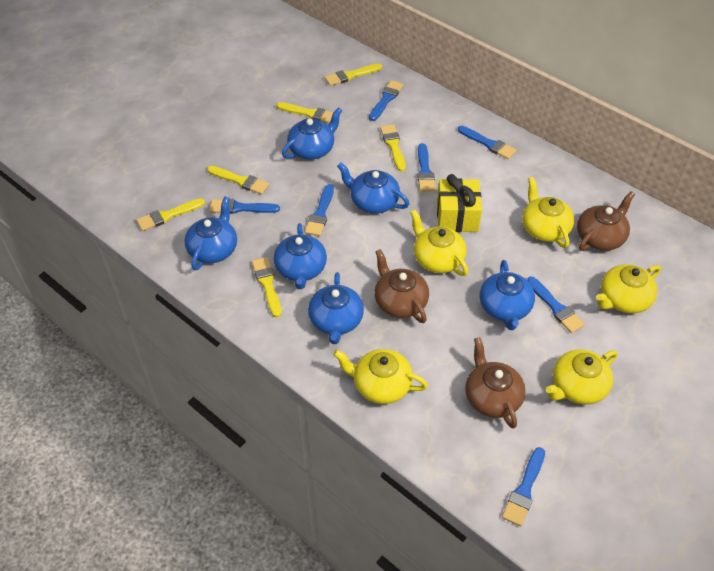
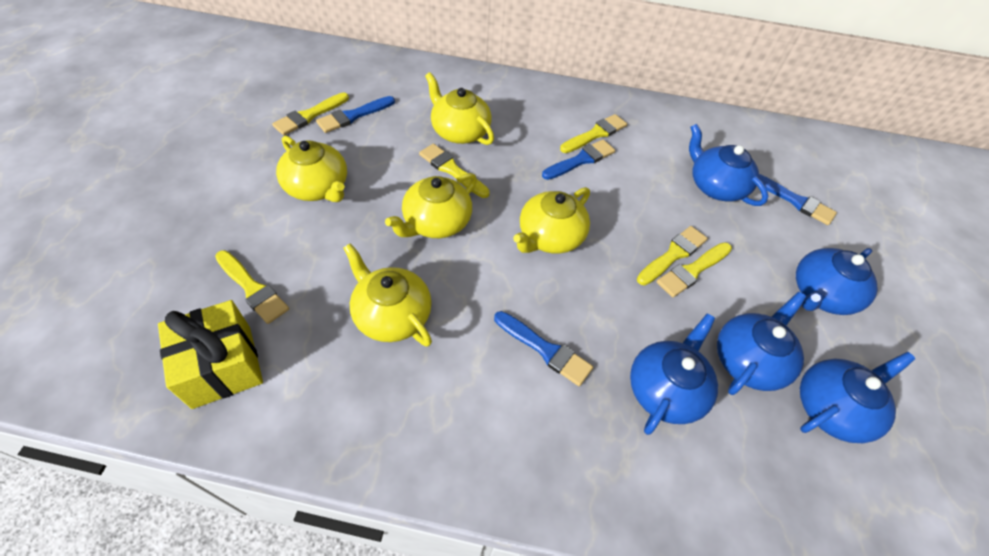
blue brush: [210,199,280,214] [305,184,334,236] [369,80,404,121] [418,143,436,191] [458,126,517,159] [502,447,545,526] [527,277,585,333] = 7 -> [316,96,395,133] [494,311,593,386] [542,139,615,180] [759,174,837,225] = 4
blue teapot: [184,196,237,270] [274,223,327,289] [282,107,342,160] [308,272,364,344] [337,162,409,214] [480,260,535,330] = 6 -> [630,314,718,435] [689,124,768,206] [717,292,806,395] [796,248,878,315] [800,352,915,443] = 5
brown teapot: [374,249,429,323] [465,337,525,428] [577,191,635,251] = 3 -> none = 0

